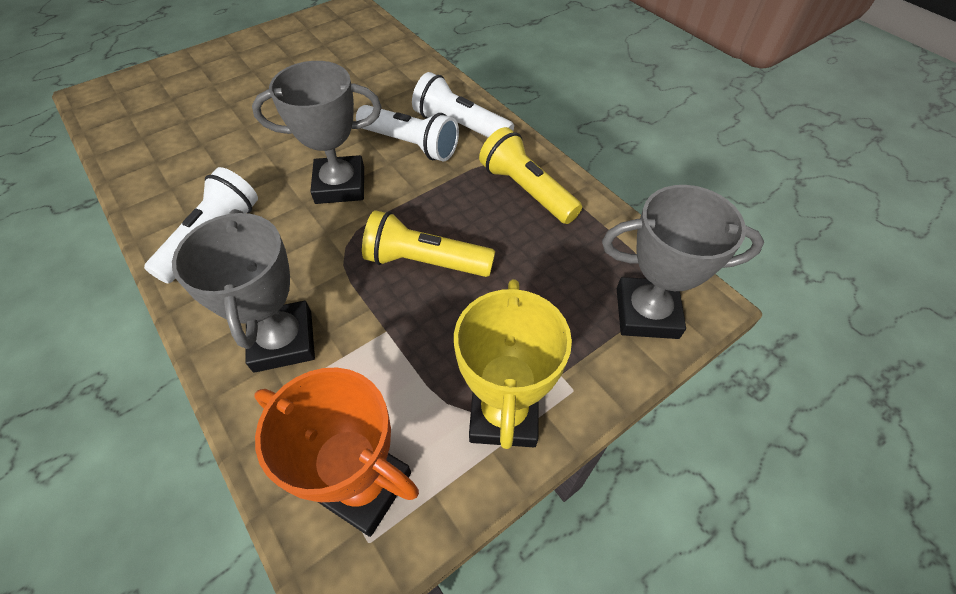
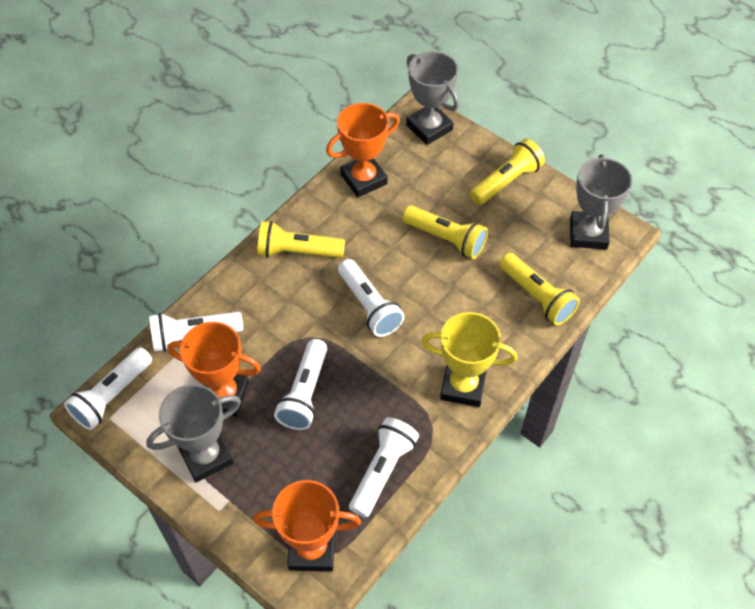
orange trophy: [254,368,419,537] = 1 -> [167,321,261,417] [253,480,361,571] [326,103,399,197] = 3
white flashlight: [144,167,258,284] [356,105,459,161] [412,72,514,138] = 3 -> [64,347,152,430] [149,312,243,352] [274,339,327,430] [338,259,404,337] [349,417,419,518] = 5
yellow flashlight: [362,210,495,277] [479,127,582,224] = 2 -> [257,221,345,258] [402,205,488,259] [470,139,545,205] [499,253,580,326] = 4

